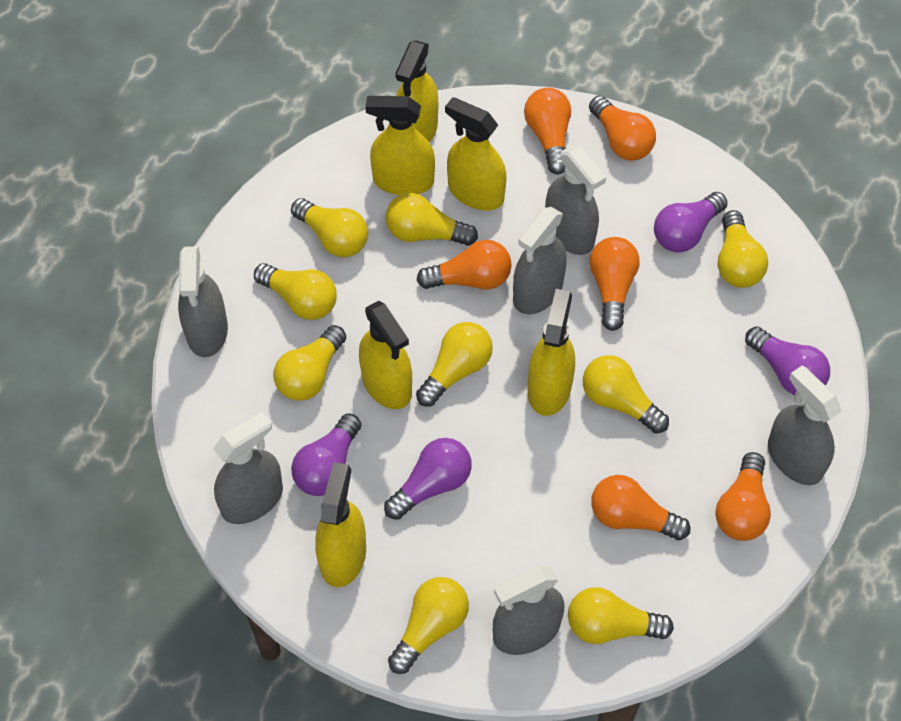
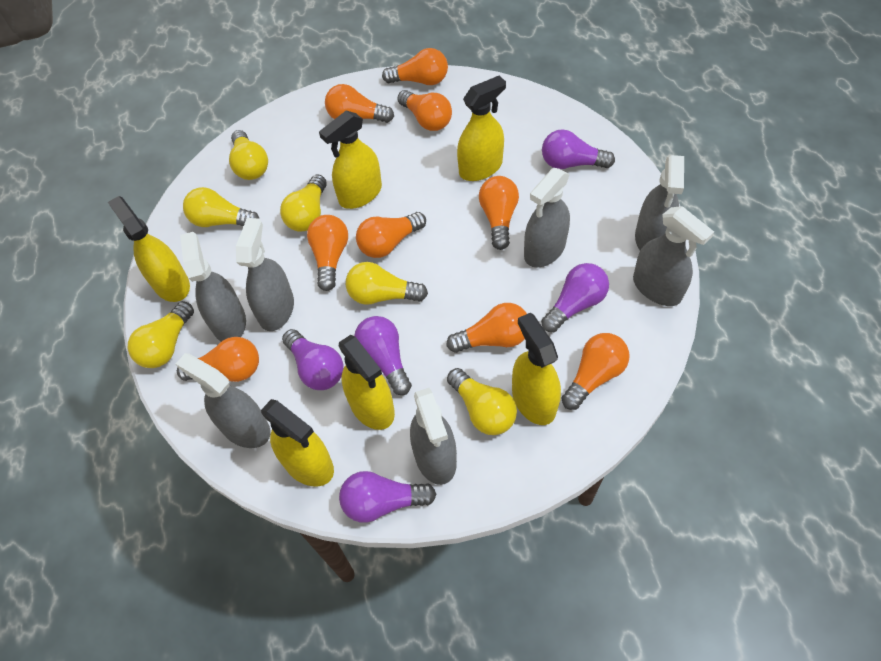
grey spray bottle: [178,246,228,357] [213,412,283,524] [493,565,564,655] [513,207,567,314] [545,145,606,255] [768,365,841,485] = 6 -> [176,353,271,448] [180,232,246,341] [236,218,294,331] [410,388,457,485] [524,168,570,267] [633,206,714,306] [635,155,684,250] = 7
orange light bulb: [417,240,512,290] [524,88,571,174] [589,96,656,161] [590,237,640,331] [591,475,691,540] [715,452,771,541] = 6 -> [177,337,259,382] [307,215,348,291] [325,84,394,123] [356,212,426,258] [382,48,448,85] [397,90,452,131] [447,303,527,353] [479,176,519,250] [561,333,629,410] = 9
purple light bulb: [291,413,361,496] [384,438,472,520] [654,192,728,252] [745,326,830,395] = 4 -> [282,329,343,390] [339,471,436,523] [354,316,412,395] [541,263,609,332] [542,129,615,169] = 5
yellow light bulb: [254,263,337,320] [273,325,346,401] [291,198,368,257] [386,193,478,246] [388,577,469,674] [416,322,493,406] [568,587,674,644] [583,355,669,434] [718,210,768,288] = 9 -> [128,301,194,368] [183,187,260,227] [229,130,268,180] [280,175,327,232] [346,262,428,305] [447,368,517,435] = 6

